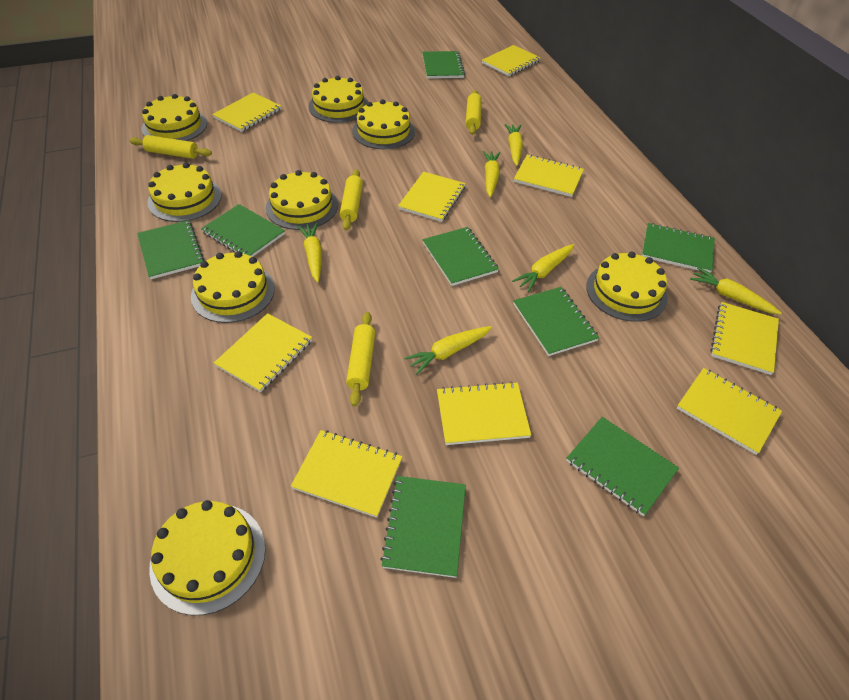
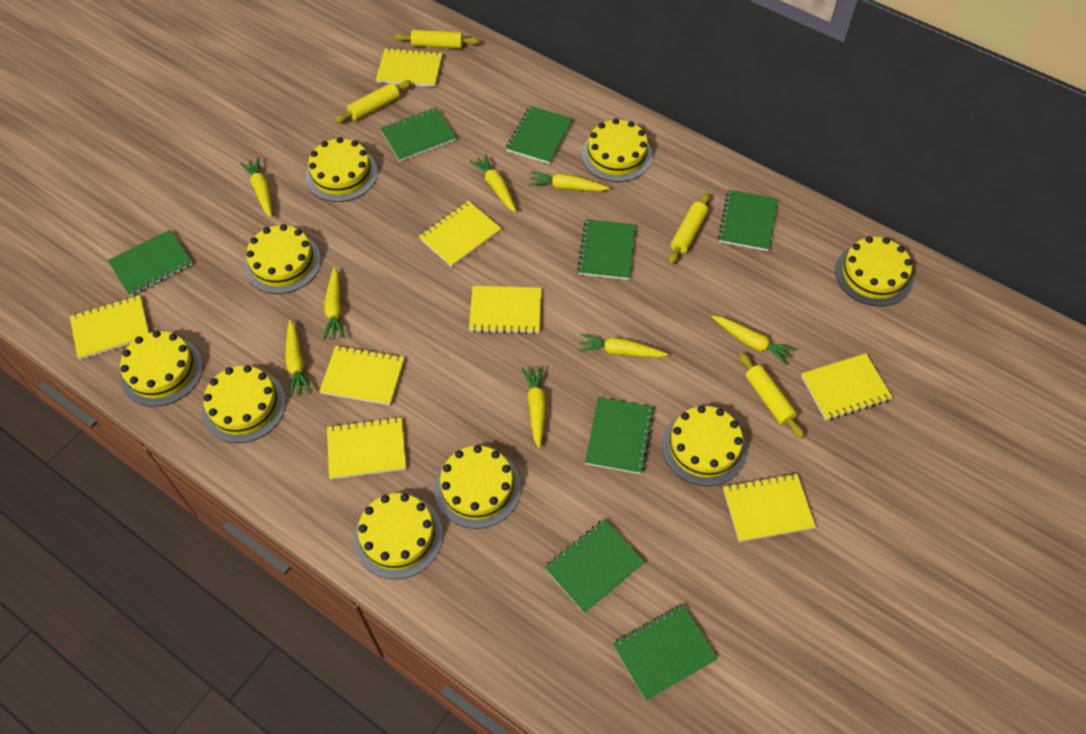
yellow cake: [142,94,207,141] [148,163,222,222] [149,500,266,615] [191,251,275,323] [266,170,338,230] [308,76,368,123] [352,99,415,149] [586,252,668,322] = 8 -> [120,330,203,407] [202,365,286,443] [244,224,321,294] [305,137,378,202] [354,493,443,579] [434,445,521,529] [582,118,653,182] [662,405,747,486] [835,236,913,306] = 9
yellow carrot: [297,222,322,282] [404,326,492,375] [483,151,501,197] [504,124,523,166] [512,244,574,292] [690,267,782,315] = 6 -> [240,157,272,218] [285,320,312,397] [323,267,345,340] [469,154,516,212] [522,366,546,448] [528,171,609,191] [578,334,668,358] [712,316,796,365] = 8
yellow notebook: [212,93,282,132] [214,313,312,392] [291,430,402,518] [398,172,466,222] [437,382,531,445] [482,45,541,76] [514,155,584,197] [677,368,782,455] [710,302,779,375] = 9 -> [70,295,149,360] [319,345,404,405] [327,417,406,479] [376,48,443,87] [419,201,501,267] [469,286,541,334] [723,473,816,542] [801,353,893,421] = 8

